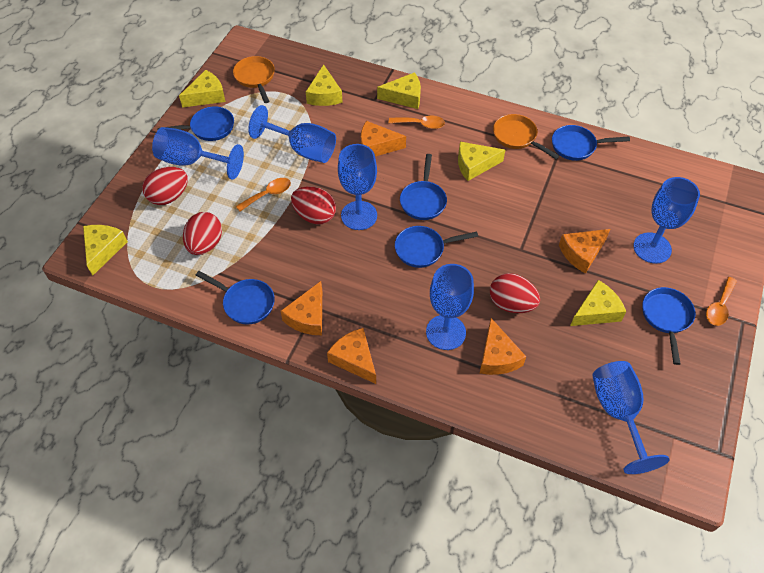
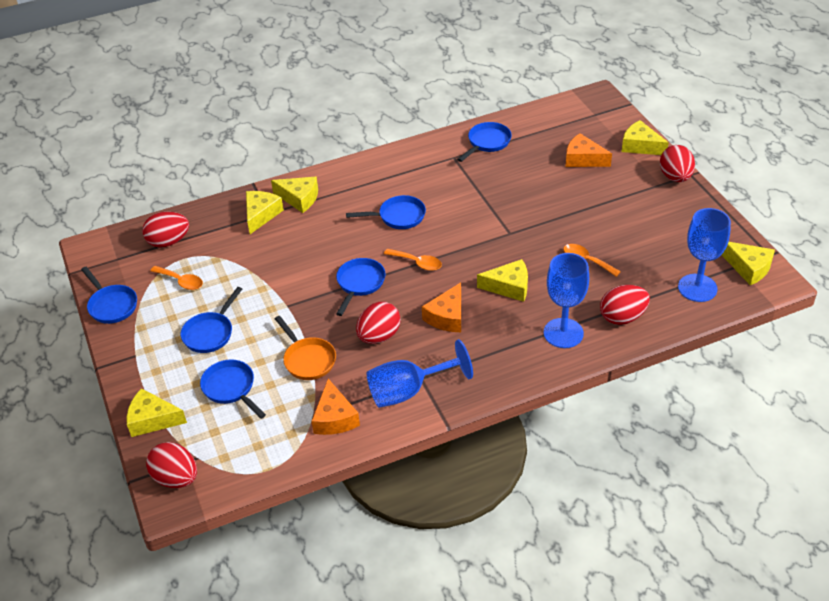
blue goblet: [152,127,244,180] [248,105,336,163] [338,144,377,230] [426,264,474,350] [592,361,670,474] [633,177,700,264] = 6 -> [367,339,473,408] [544,253,589,348] [678,208,731,302] = 3
orange cheese: [281,281,322,335] [327,328,376,384] [361,121,406,156] [480,318,526,375] [559,229,610,274] = 5 -> [312,379,360,435] [422,283,461,332] [566,133,612,167] = 3
orange pan: [233,56,275,103] [493,114,559,159] = 2 -> [275,316,336,380] = 1
red egg: [142,167,188,205] [183,212,222,255] [291,186,336,224] [490,273,540,313] = 4 -> [142,212,189,248] [146,442,197,488] [356,302,400,344] [600,285,650,325] [660,145,695,182] = 5

